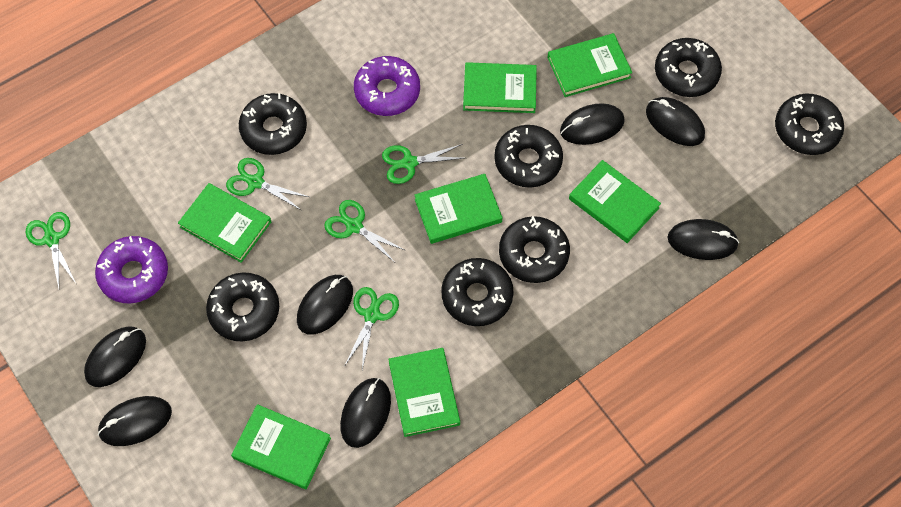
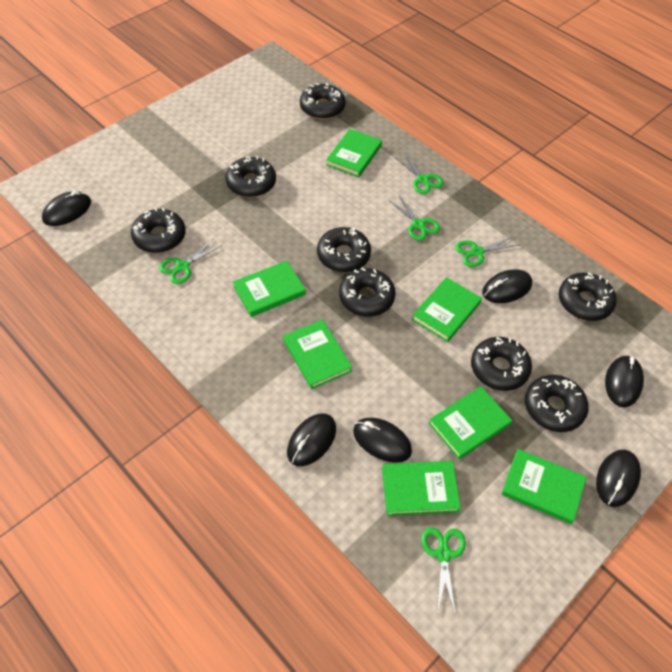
black donut: [206,272,279,342] [239,93,307,155] [441,258,513,326] [494,125,563,188] [499,216,570,283] [655,38,722,97] [775,94,844,155] = 7 -> [131,208,185,253] [226,156,276,197] [300,83,346,119] [317,227,371,272] [339,268,396,316] [471,337,532,391] [525,375,588,432] [559,272,617,321] = 8
black mouse: [84,326,146,387] [98,396,172,446] [297,275,353,335] [340,378,391,448] [560,103,625,145] [646,97,705,146] [668,219,739,260] = 7 -> [42,191,91,226] [287,413,336,466] [353,418,412,463] [482,269,532,303] [596,449,641,507] [605,356,644,407] = 6
purple donut: [95,236,168,303] [354,56,420,116] = 2 -> none = 0

